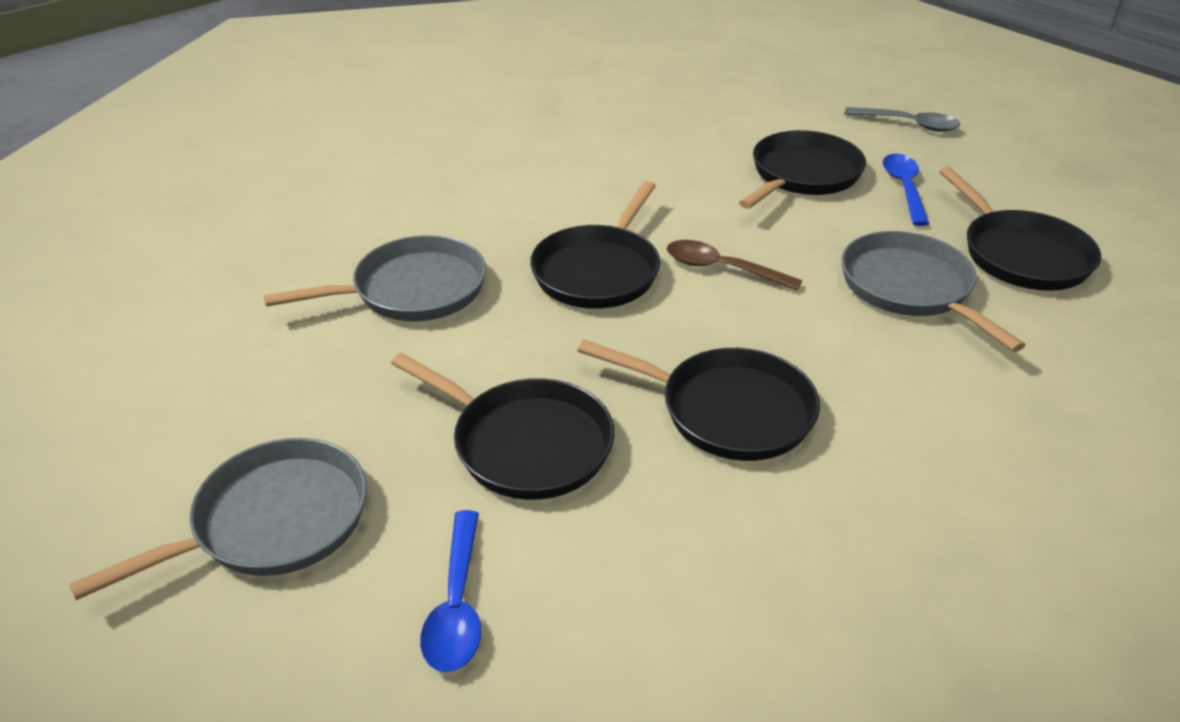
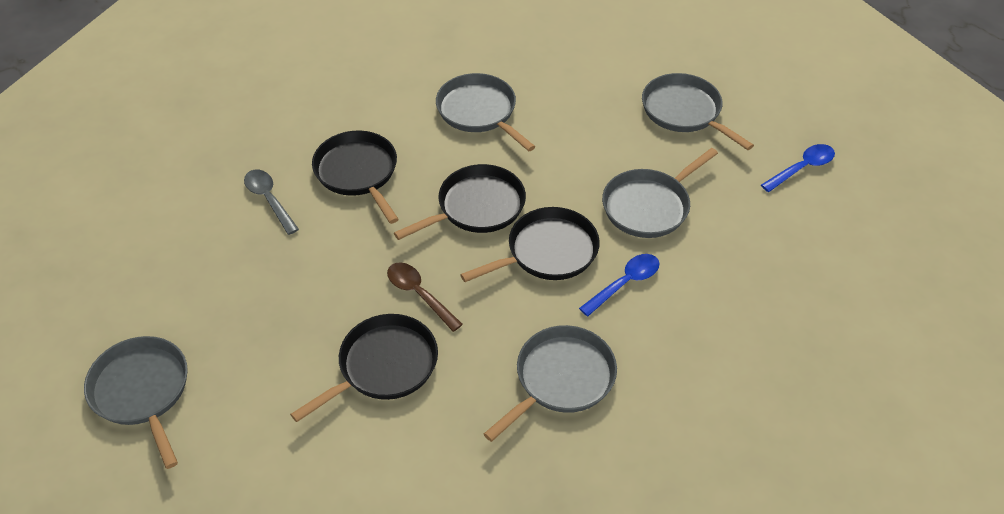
black pan: [391,353,615,500] [530,181,660,309] [577,340,820,461] [739,130,866,209] [939,167,1101,291] = 5 -> [290,314,438,422] [312,130,399,224] [394,164,526,240] [460,207,600,282] = 4
grey pan: [69,438,367,600] [264,235,486,321] [842,231,1025,352] = 3 -> [84,336,188,469] [436,73,535,151] [484,325,617,442] [602,148,718,238] [642,73,754,150] = 5

